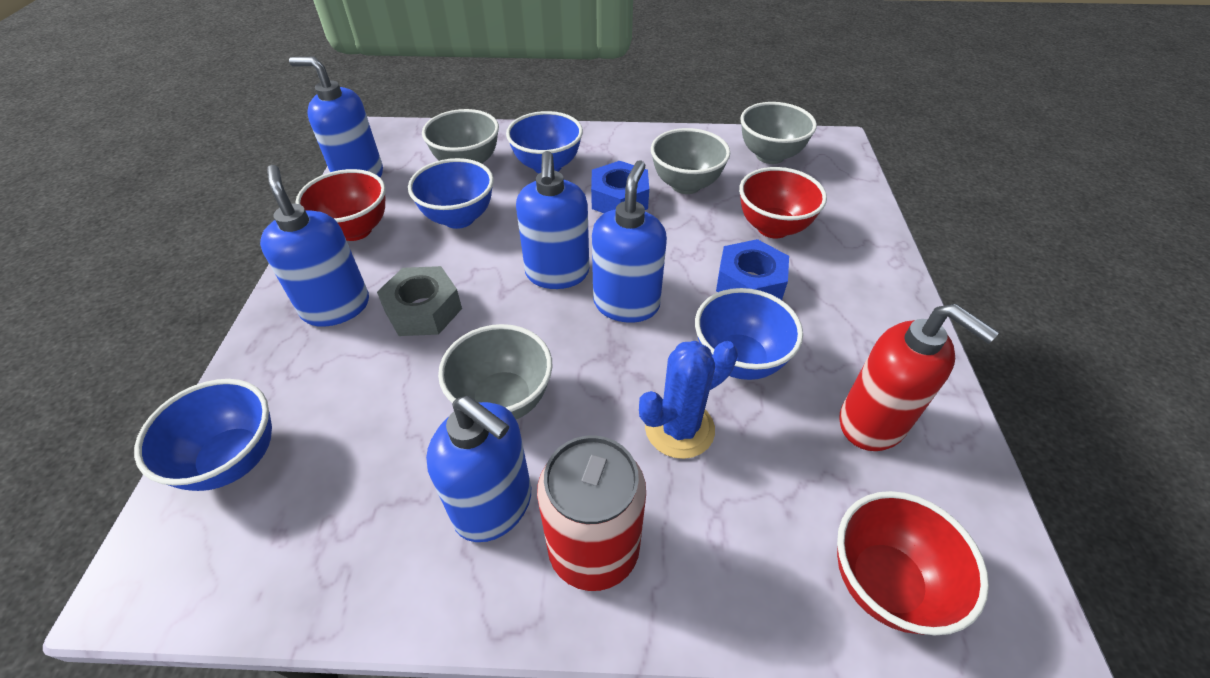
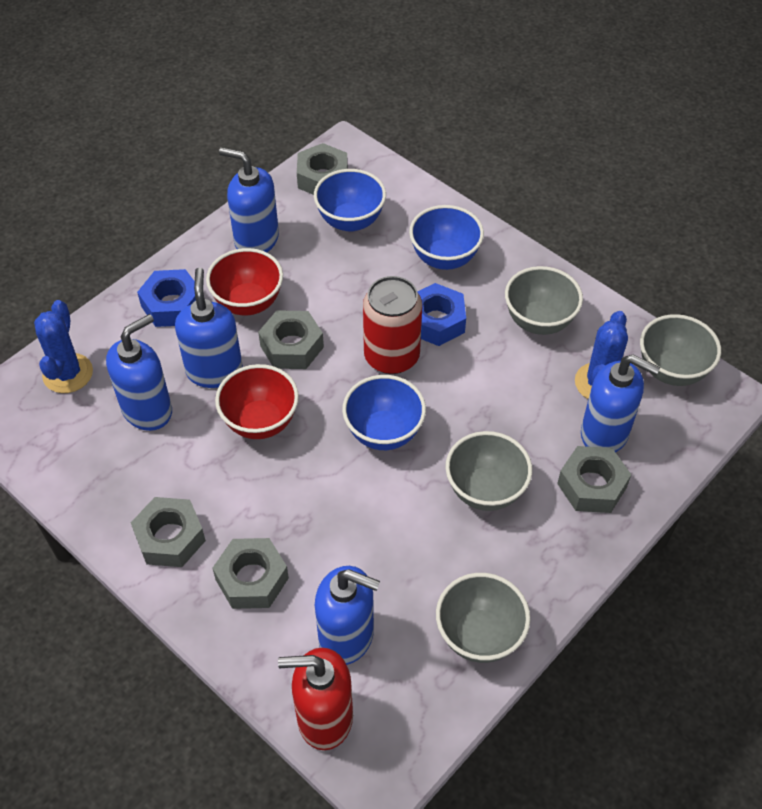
blue bowl: [134,379,272,491] [408,158,494,229] [506,111,583,173] [695,288,803,380] = 4 -> [314,169,386,232] [342,375,426,450] [409,205,484,270] = 3
blue cactus: [639,341,738,459] = 1 -> [34,300,93,393] [575,311,628,399] = 2
grey nut: [377,266,462,336] = 1 -> [131,497,206,567] [213,538,289,609] [258,310,324,369] [297,143,348,195] [557,446,631,513] = 5
red bowl: [296,169,386,241] [739,167,827,239] [837,491,989,635] = 3 -> [206,248,283,315] [215,364,299,439] = 2

